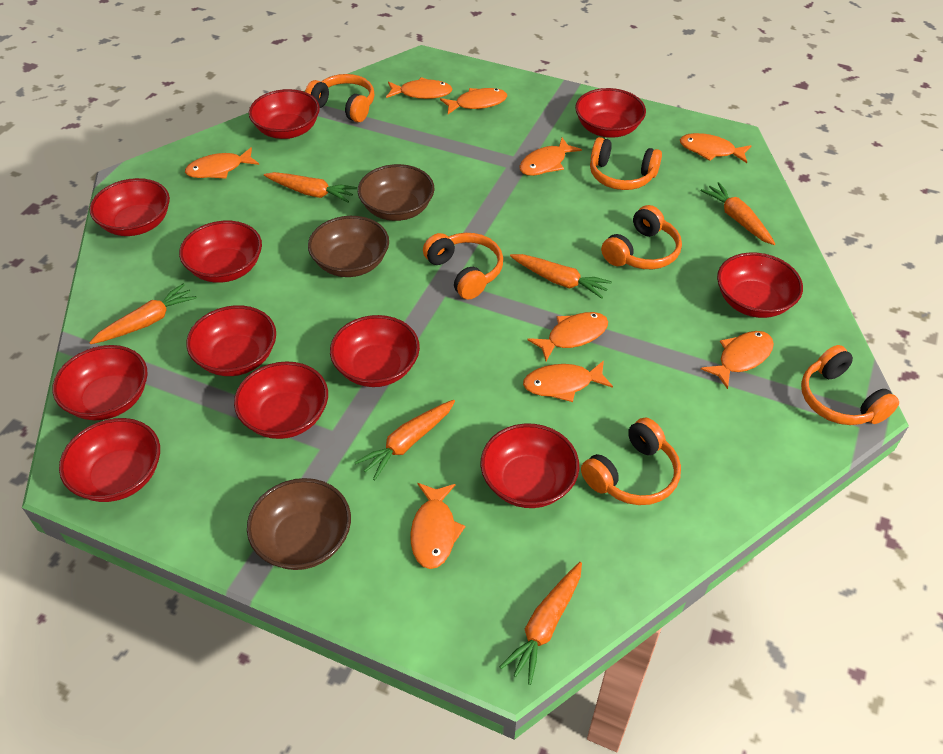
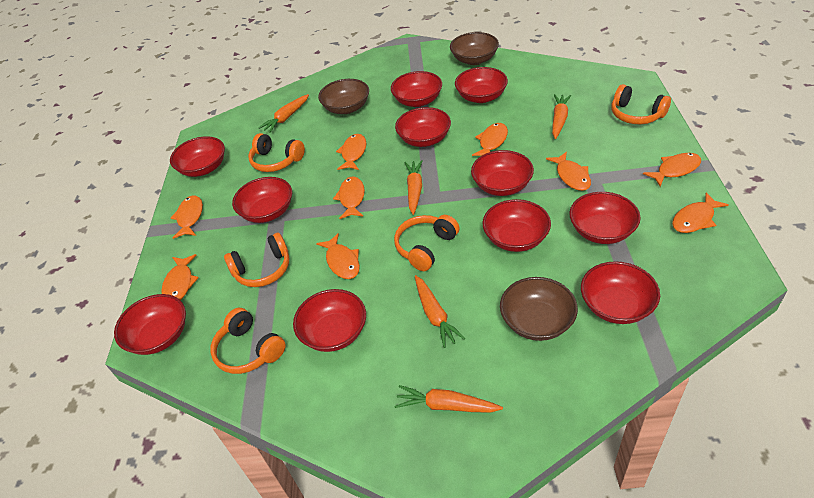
orange carrot: [89,283,197,344] [264,172,357,203] [355,400,455,480] [500,562,582,685] [510,254,612,299] [700,182,775,245] = 6 -> [258,94,309,133] [395,385,503,413] [404,160,423,215] [415,275,465,348] [552,94,571,139] = 5
orange headphones: [305,74,374,123] [423,233,503,300] [581,417,681,505] [590,137,662,190] [601,205,682,269] [801,345,899,425] = 6 -> [210,308,286,374] [224,233,289,287] [248,133,305,172] [394,215,460,271] [611,84,671,124] = 5

